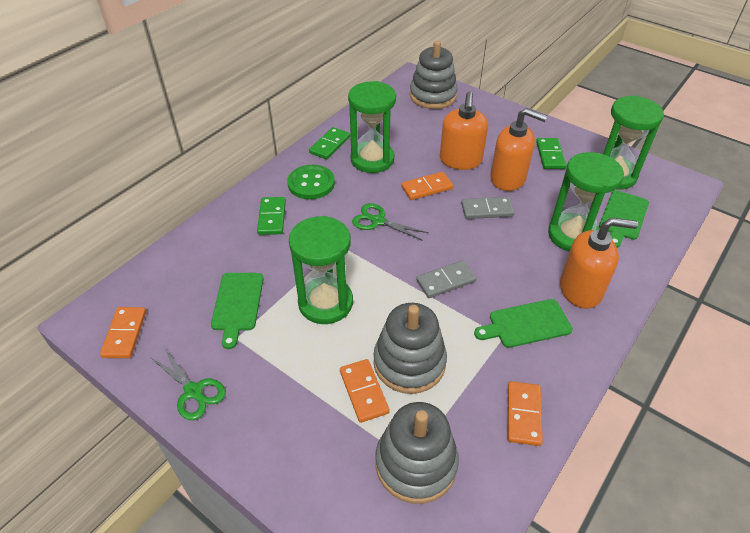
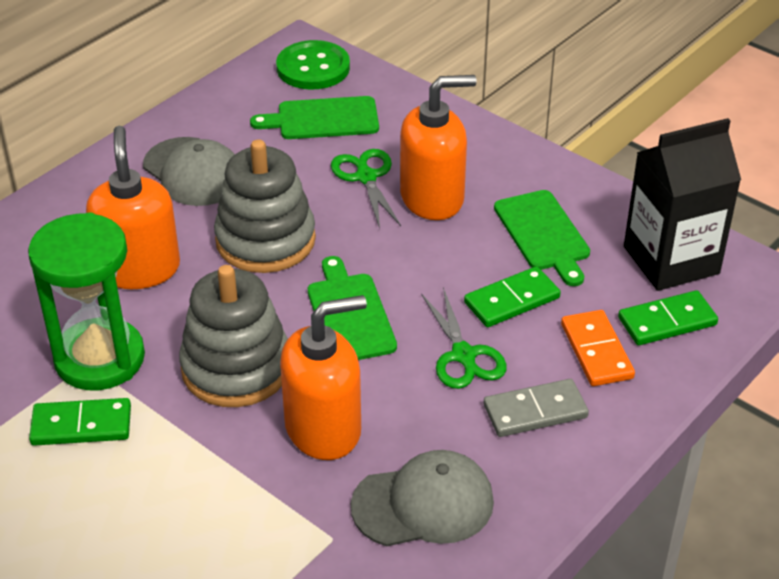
black carton: none = 0 -> [624,118,741,291] = 1
green hourglass: [289,216,353,324] [348,81,396,173] [548,152,624,252] [603,95,664,189] = 4 -> [28,212,145,390] = 1
grey cap: none = 0 -> [143,137,235,206] [351,450,494,546] = 2
grey domino: [416,260,477,298] [461,197,514,219] = 2 -> [484,379,589,437] = 1
grey stacking toy: [373,303,447,394] [375,402,459,504] [410,41,458,109] = 3 -> [179,265,288,407] [214,139,316,273] = 2
orange domino: [100,307,146,358] [340,359,390,423] [401,172,453,200] [508,381,543,446] = 4 -> [561,310,635,386] = 1

